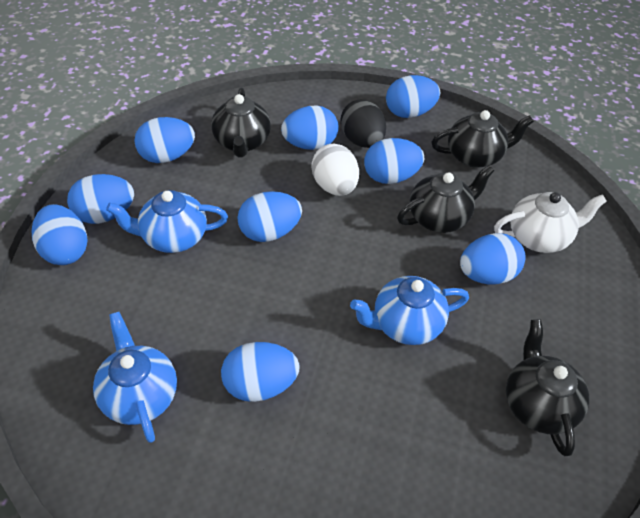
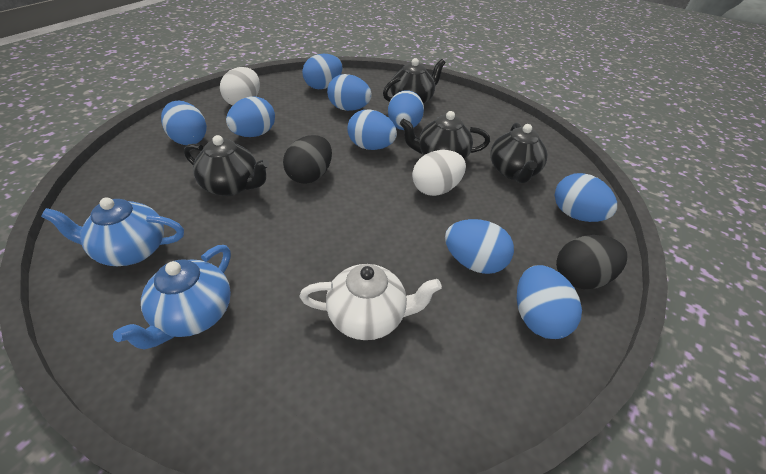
black egg: [340,100,386,148] = 1 -> [283,135,332,184] [556,235,628,289] = 2
blue teapot: [93,312,177,443] [106,190,228,253] [350,276,469,345] = 3 -> [41,197,184,266] [113,245,231,350] = 2
white egg: [312,144,359,196] = 1 -> [220,67,260,105] [412,150,466,196] = 2

